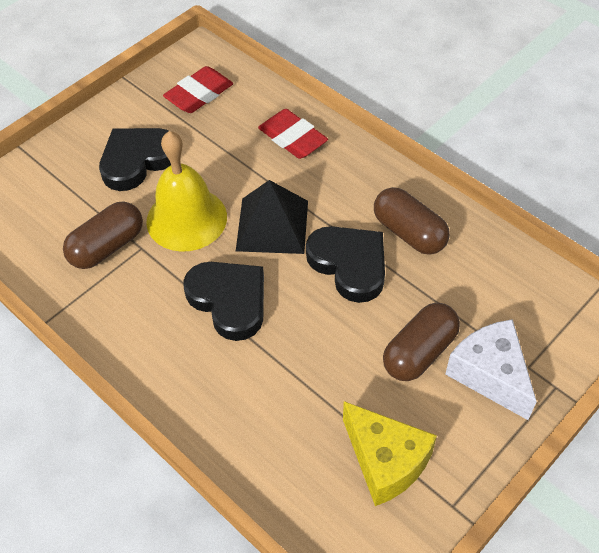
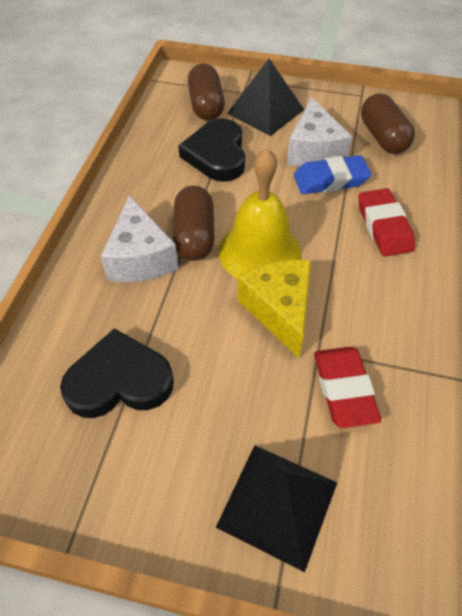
black heart: [99,128,171,191] [183,262,264,341] [306,226,385,303] = 3 -> [60,328,174,418] [178,118,245,182] = 2
black pyramid: [236,180,308,254] = 1 -> [216,445,337,572] [227,59,304,136] = 2
blue eraser: none = 0 -> [294,155,371,194] = 1
white cheese: [445,319,537,420] = 1 -> [101,196,178,282] [287,97,352,167] = 2

